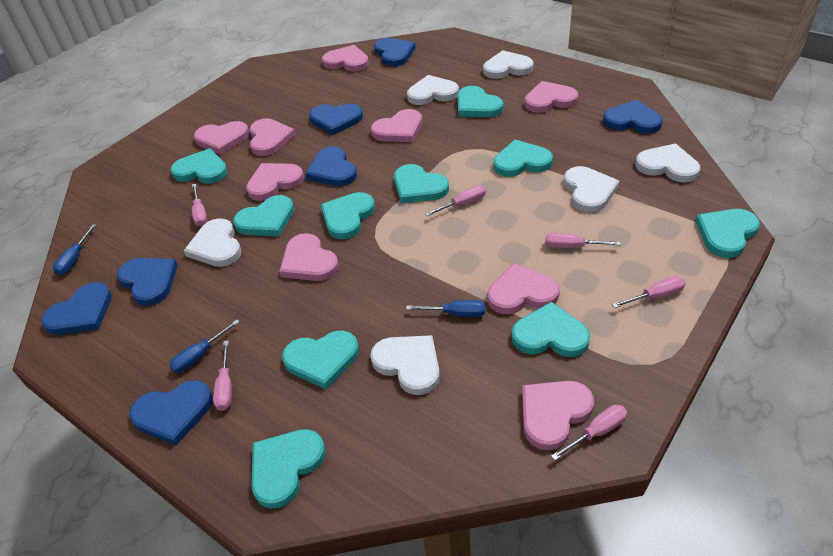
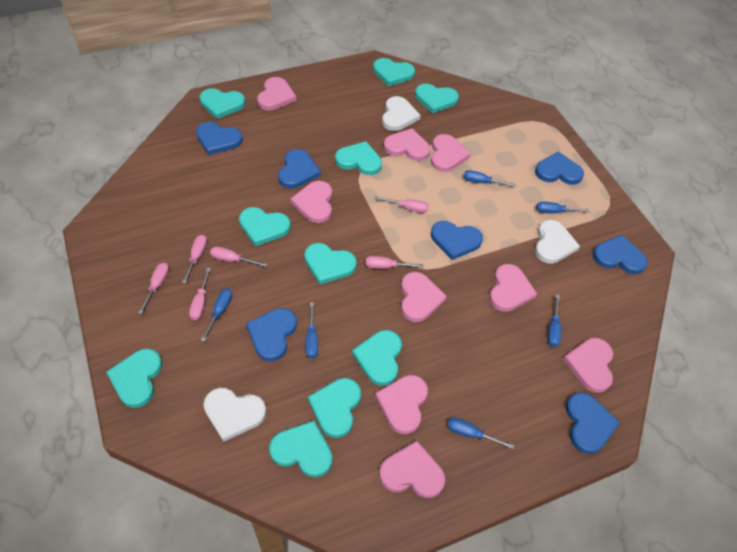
blue screwdriver: [53,224,96,275] [169,319,239,373] [406,300,485,317] = 3 -> [201,288,232,342] [306,302,318,359] [447,417,514,449] [464,170,516,187] [536,202,590,213] [548,295,561,347] = 6
white heart: [184,218,241,267] [370,335,440,395] [407,75,459,105] [483,50,534,79] [564,166,620,213] [635,143,700,183] = 6 -> [203,388,266,442] [382,96,421,131] [535,220,580,264] = 3

